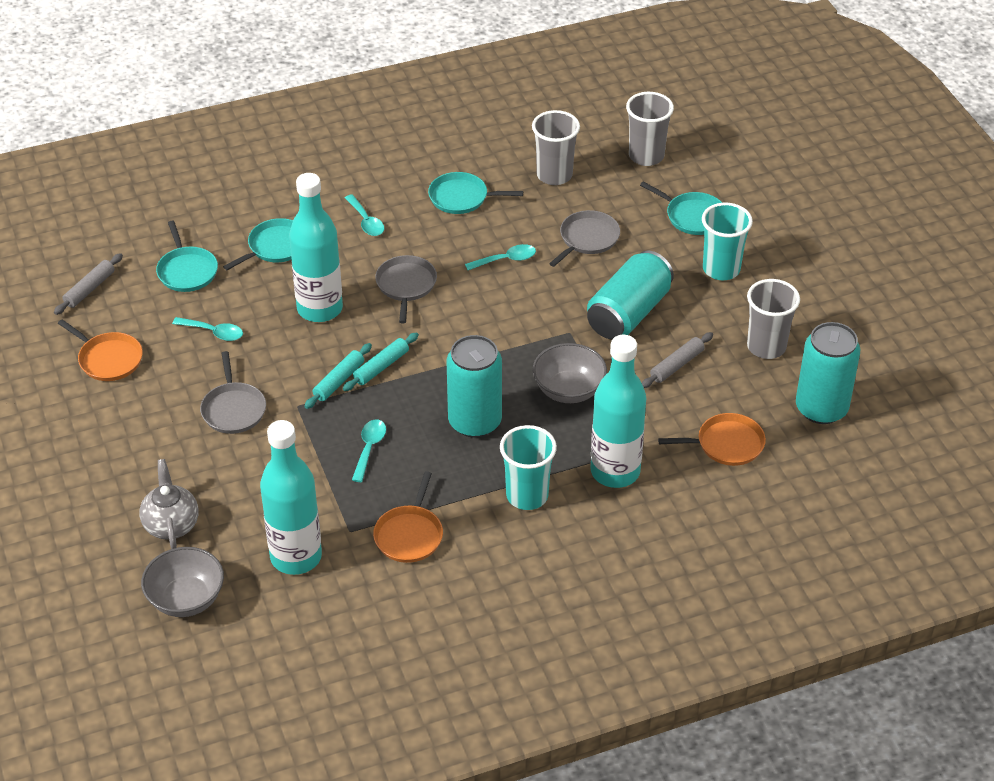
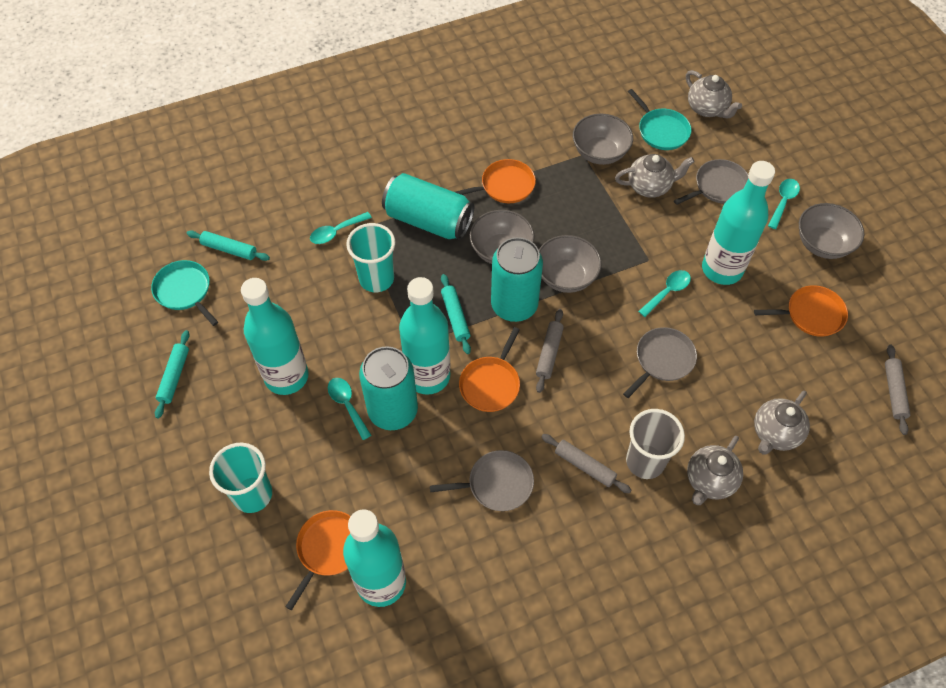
grey bowl: [141,547,224,617] [533,343,607,403] = 2 -> [470,210,535,264] [539,235,602,293] [573,113,633,165] [799,203,864,259] = 4
grey cup: [532,110,580,185] [626,92,674,166] [747,279,800,359] = 3 -> [626,409,685,479] = 1
grey rolling pin: [54,253,123,315] [642,332,713,388] = 2 -> [536,309,564,393] [541,434,632,494] [885,345,910,435] = 3
grey teapot: [139,459,199,549] = 1 -> [615,154,695,198] [686,70,742,118] [687,436,743,505] [754,391,810,454] = 4
orange pan: [58,319,143,381] [373,471,443,563] [658,413,766,466] = 3 -> [285,510,350,610] [455,159,536,203] [459,327,520,412] [754,285,848,337] = 4
turquoise bottle: [260,420,322,575] [289,173,343,322] [591,335,646,488] = 3 -> [241,278,309,395] [343,509,406,607] [399,277,450,395] [702,161,775,285] = 4
turquoise pan: [156,221,218,292] [223,218,293,270] [428,172,523,214] [640,182,722,235] = 4 -> [151,260,218,326] [628,89,691,150] = 2
turquoise rolling pin: [304,343,372,409] [343,332,419,391] = 2 -> [155,330,190,419] [187,230,270,261] [441,274,471,354] = 3

